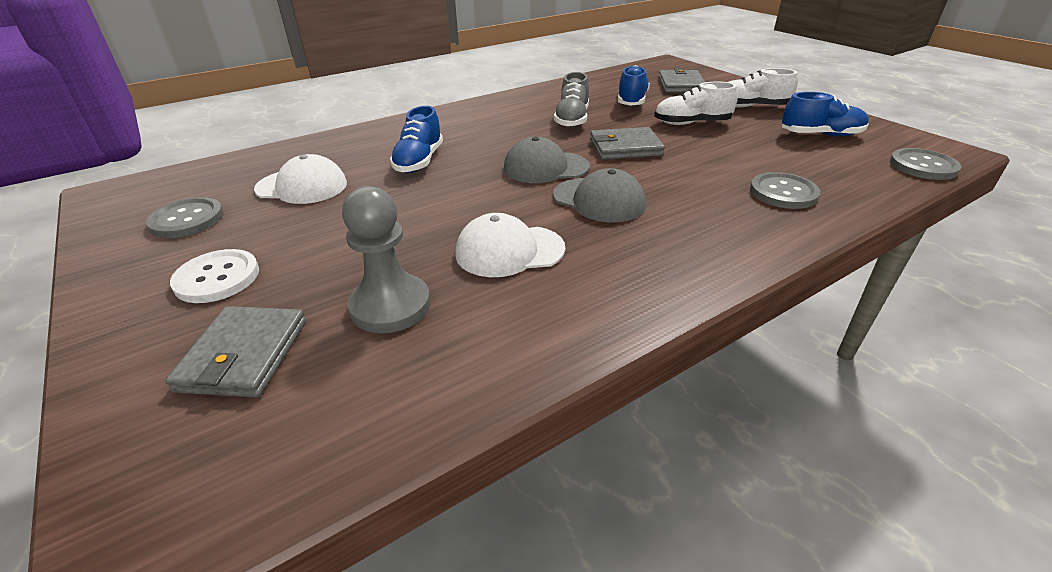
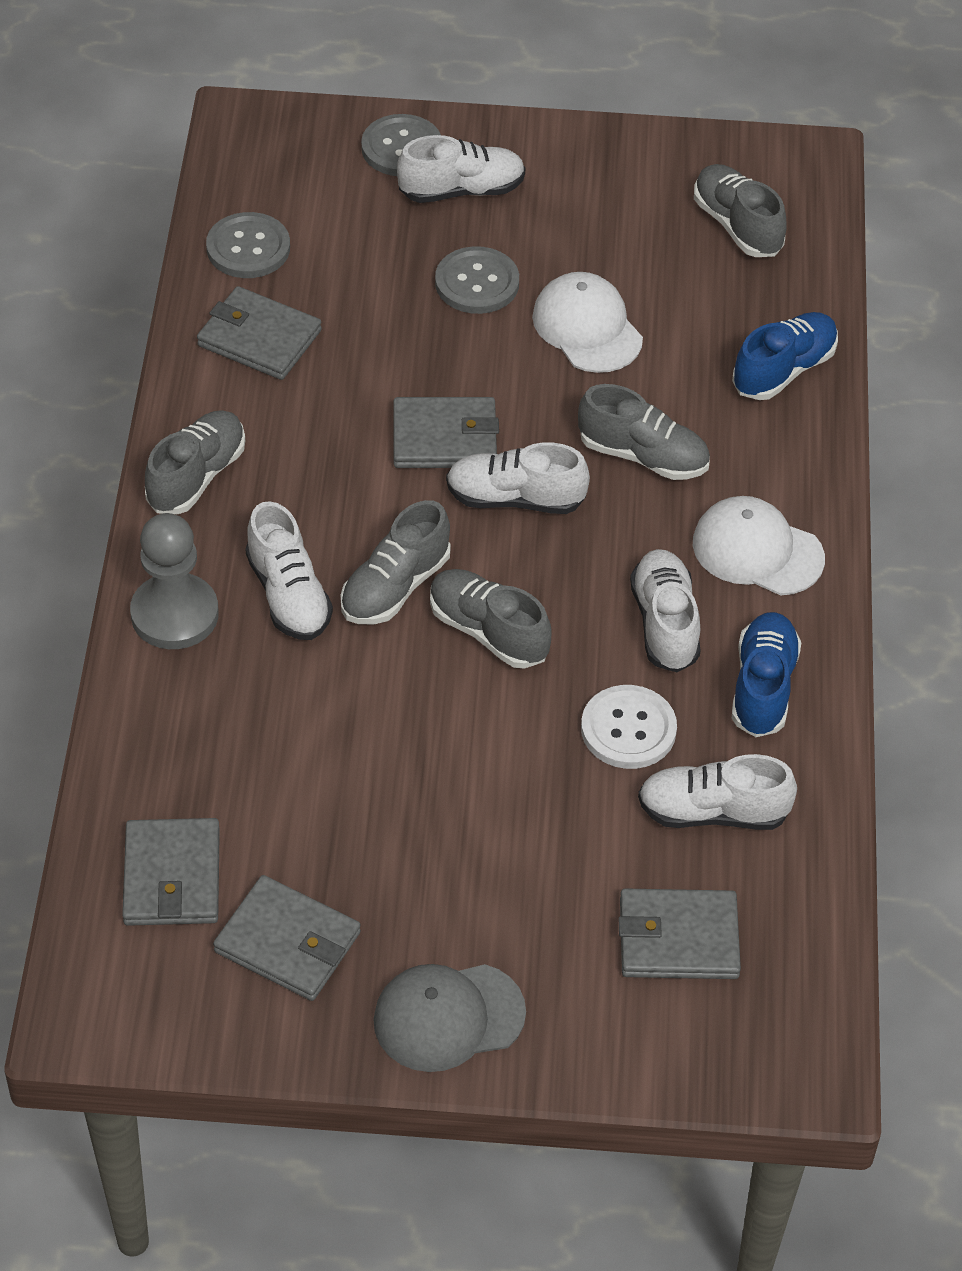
blue shoe: [390,106,443,173] [618,65,650,106] [782,92,869,137] = 3 -> [732,312,838,400] [732,612,802,737] = 2
grey cap: [504,137,590,183] [553,168,646,222] = 2 -> [373,964,526,1072] = 1
grey shoe: [554,72,589,128] = 1 -> [145,410,245,514] [341,500,451,624] [430,569,552,669] [578,384,710,480] [694,164,787,257] = 5
grey wallet: [165,306,306,397] [590,127,665,160] [659,68,705,93] = 3 -> [122,818,220,926] [197,286,322,380] [213,875,361,1001] [393,397,499,468] [619,888,741,979] = 5
white shoe: [654,82,738,125] [729,68,798,107] = 2 -> [245,501,333,640] [397,135,525,203] [446,442,590,514] [630,549,701,672] [638,754,797,830] = 5

